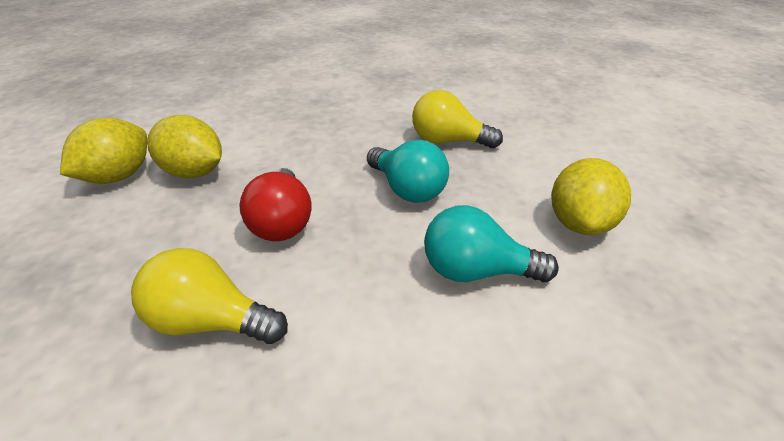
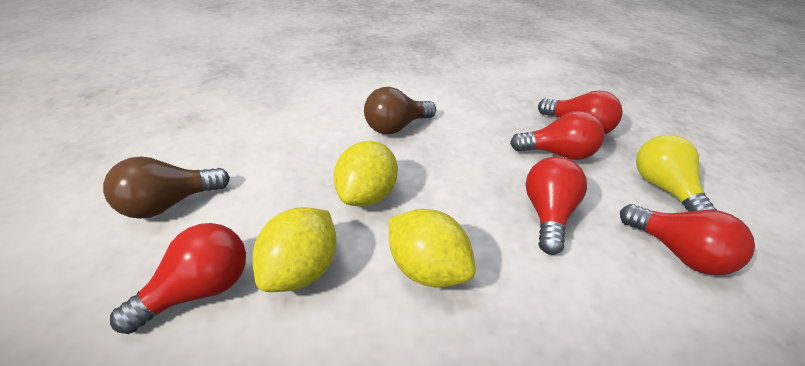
brown light bulb: none = 0 -> [103,156,230,219] [364,87,436,134] = 2
red light bulb: [240,168,312,241] = 1 -> [110,223,246,334] [510,111,605,160] [525,157,587,255] [538,90,623,134] [620,204,755,275] = 5
turquoise light bulb: [367,140,449,203] [424,205,559,282] = 2 -> none = 0
yellow light bulb: [131,248,288,344] [412,90,503,148] = 2 -> [636,135,717,212] = 1

